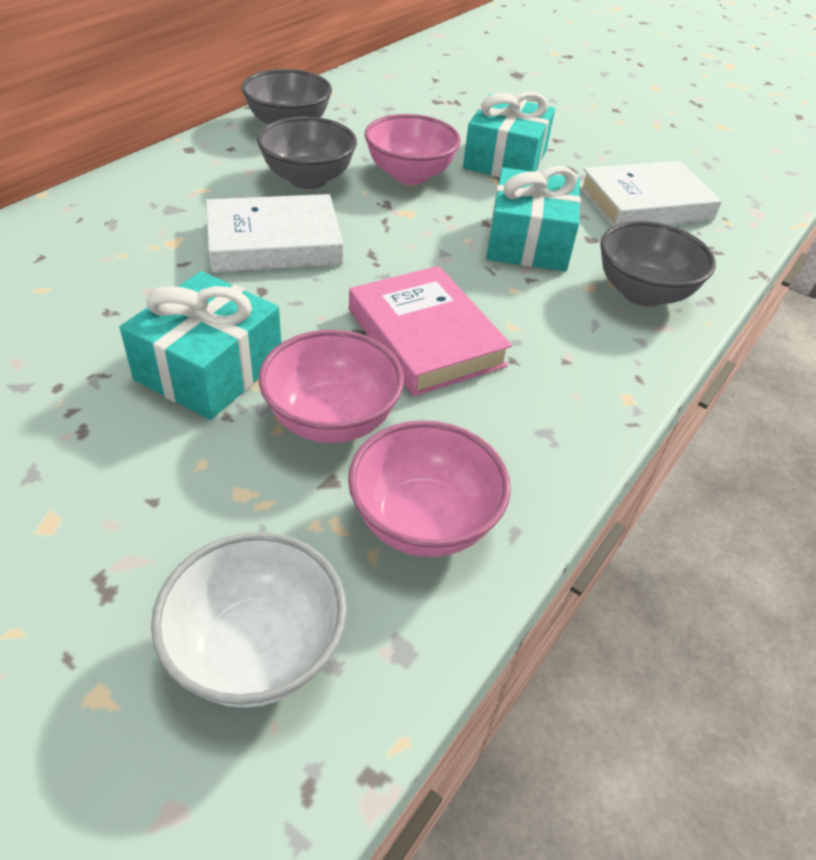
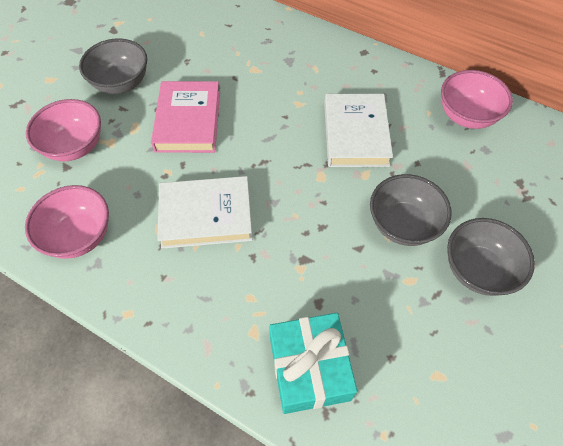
turquoise gift: [120,271,281,420] [463,92,555,177] [486,166,581,271] = 3 -> [269,313,358,414] = 1
white bowl: [151,532,347,708] = 1 -> none = 0

